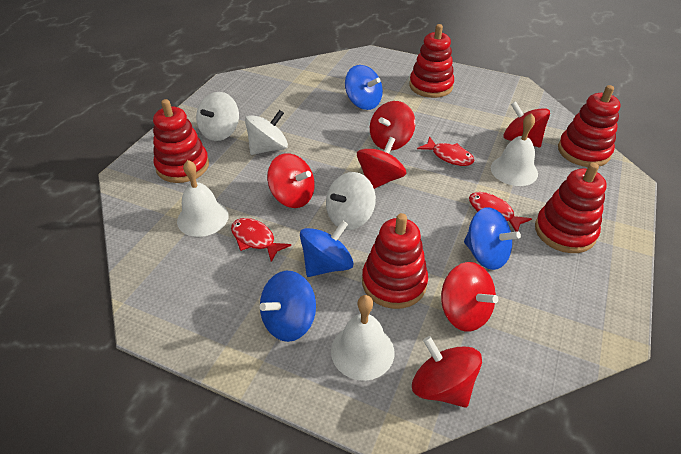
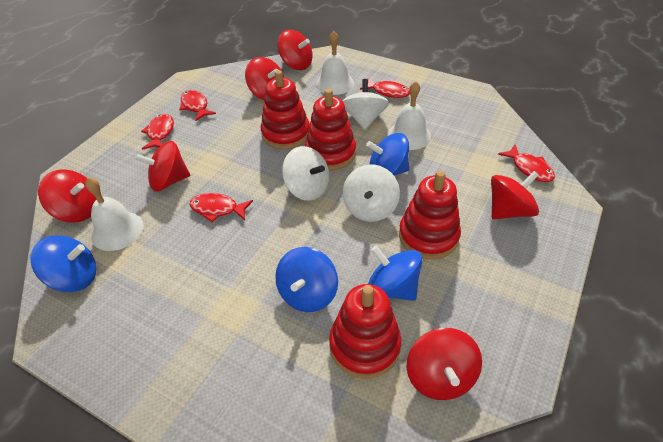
red fish: [231,218,291,262] [417,137,474,166] [469,192,532,232] = 3 -> [141,114,174,150] [179,90,216,121] [190,193,253,222] [360,78,410,98] [498,145,555,182] = 5
red stacking toy: [153,99,209,183] [362,213,428,309] [409,24,454,98] [535,163,607,253] [558,85,620,167] = 5 -> [261,70,309,149] [305,89,356,170] [329,284,401,379] [399,170,461,259] = 4

